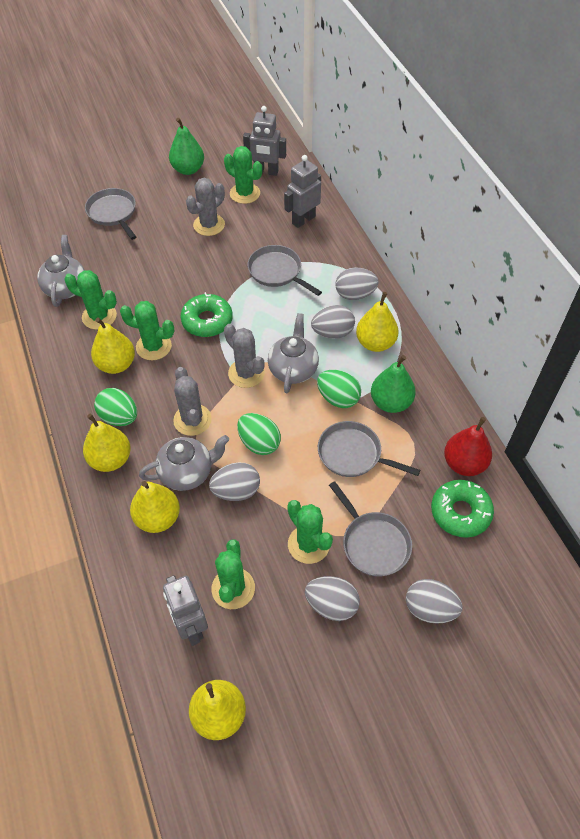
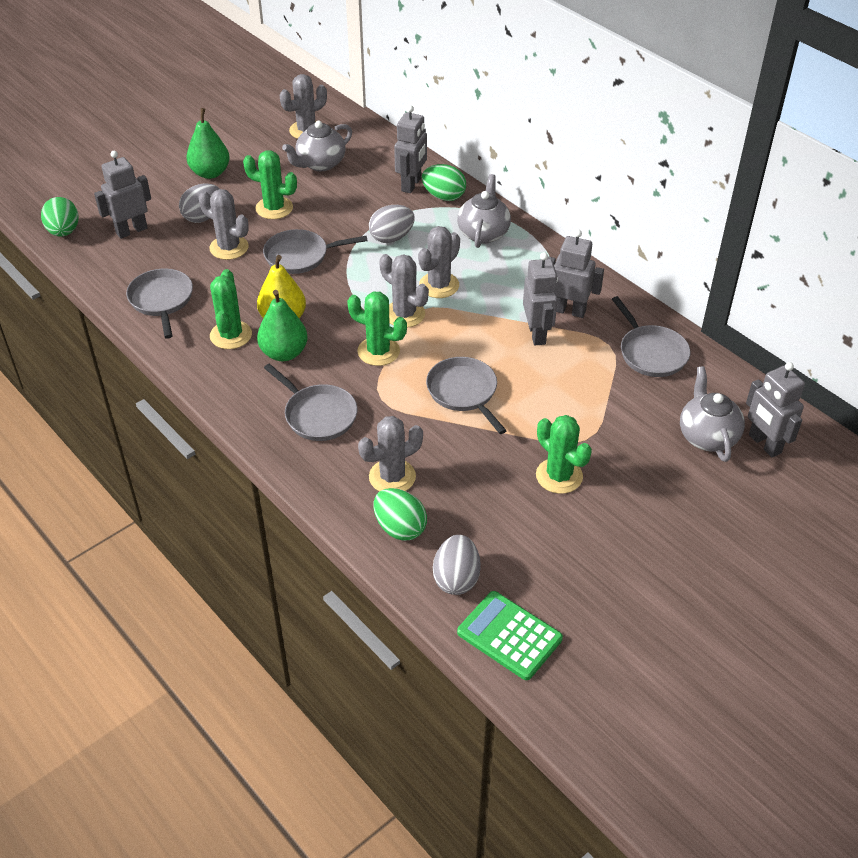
green cactus: [65,270,117,330] [120,301,174,360] [212,539,255,609] [224,146,262,204] [287,500,333,564] = 5 -> [210,269,252,349] [243,150,297,219] [347,292,407,366] [536,415,592,494] = 4
green calculator: none = 0 -> [457,591,563,680] = 1
green donut: [181,292,233,337] [431,480,494,538] = 2 -> none = 0
grey cactus: [173,367,212,436] [186,178,225,236] [224,324,265,388] = 3 -> [199,189,249,260] [280,74,327,139] [358,416,423,492] [379,254,429,328] [418,226,460,298] = 5
grey egg: [209,462,260,501] [305,576,360,621] [311,305,355,339] [335,267,379,300] [406,579,463,624] = 5 -> [179,184,220,223] [369,205,415,243] [433,535,481,595] = 3
grey pan: [85,188,136,240] [247,245,322,296] [318,421,420,477] [329,481,412,577] = 4 -> [126,269,193,339] [263,229,368,274] [264,363,358,441] [426,357,507,434] [612,296,691,377] = 5
grey robot: [163,575,208,646] [243,106,286,176] [284,155,321,228] = 3 -> [94,151,151,239] [394,105,427,193] [523,252,558,345] [547,230,604,318] [746,362,805,457] = 5
red pear: [444,417,492,476] = 1 -> none = 0
yellow pear: [83,414,131,472] [91,317,135,374] [130,481,180,533] [189,680,246,740] [356,292,399,352] = 5 -> [257,255,306,318] = 1

